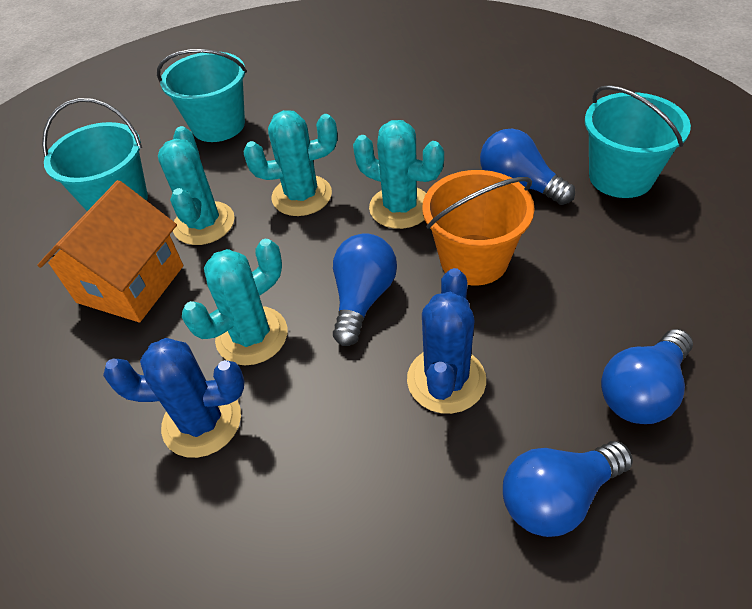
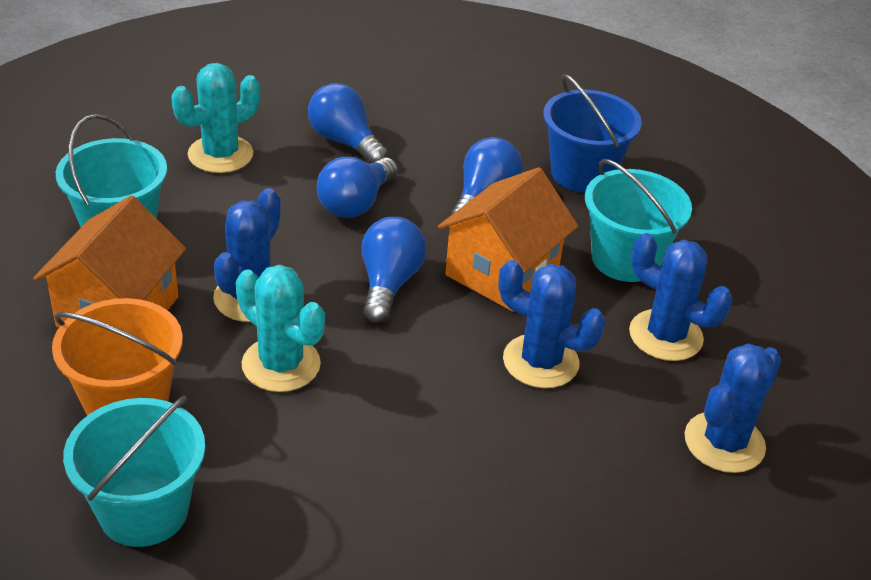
blue bucket: none = 0 -> [543,74,642,193] = 1
blue cactus: [103,338,244,458] [407,268,486,414] = 2 -> [213,188,281,322] [499,260,605,388] [629,233,733,361] [685,343,781,473] = 4
orange house: [37,180,183,322] = 1 -> [33,196,186,328] [438,167,578,312] = 2
turquoise cactus: [158,126,234,245] [182,239,288,365] [243,110,337,216] [353,120,444,229] = 4 -> [171,63,260,173] [236,265,325,392] = 2

